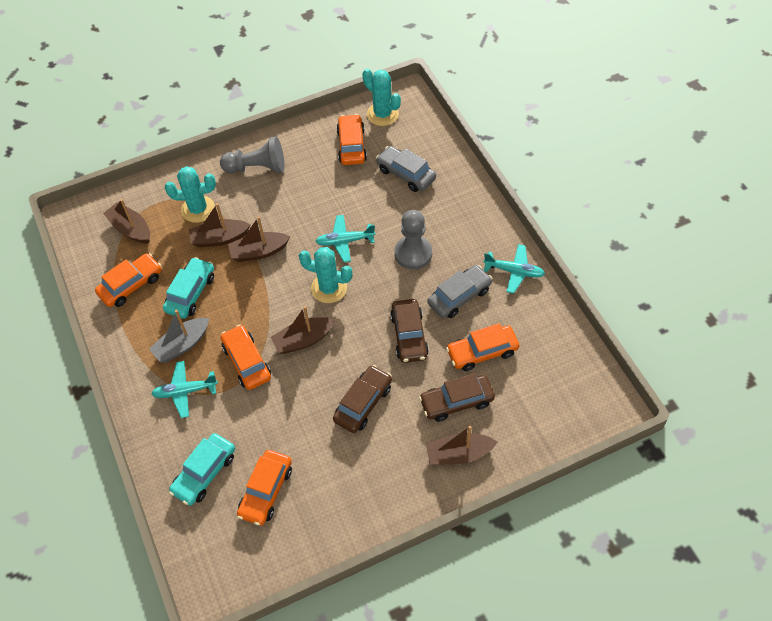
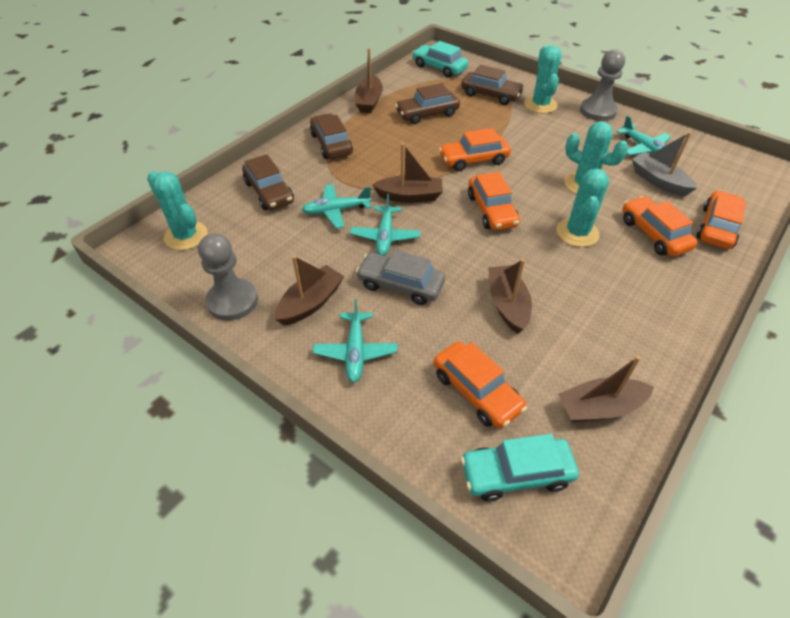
brown car: [333,365,392,433] [390,299,429,363] [419,373,495,422] = 3 -> [242,154,294,210] [310,113,353,159] [395,83,460,124] [461,65,524,105] = 4
grey car: [376,146,436,192] [427,265,493,318] = 2 -> [356,250,445,305] = 1
turquoise cactus: [165,166,216,223] [299,247,353,303] [362,68,401,126] = 3 -> [147,171,207,250] [524,45,562,113] [556,169,609,247] [564,121,628,194] = 4
turquoise plane: [151,361,218,418] [315,215,376,262] [483,244,545,294] = 3 -> [302,184,371,229] [313,299,397,383] [350,194,420,256] [616,115,671,155] = 4

